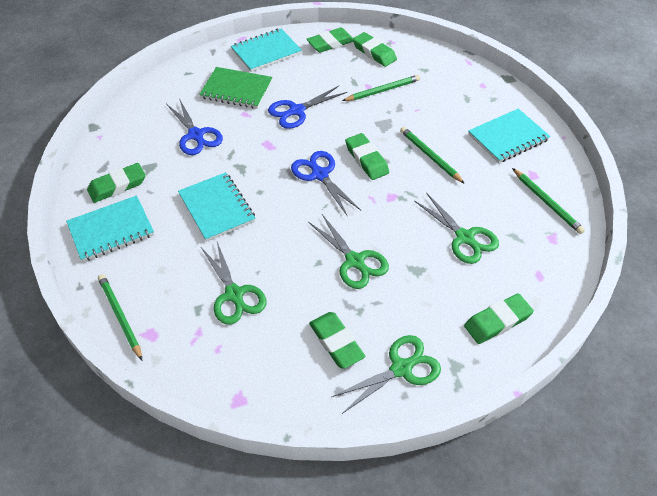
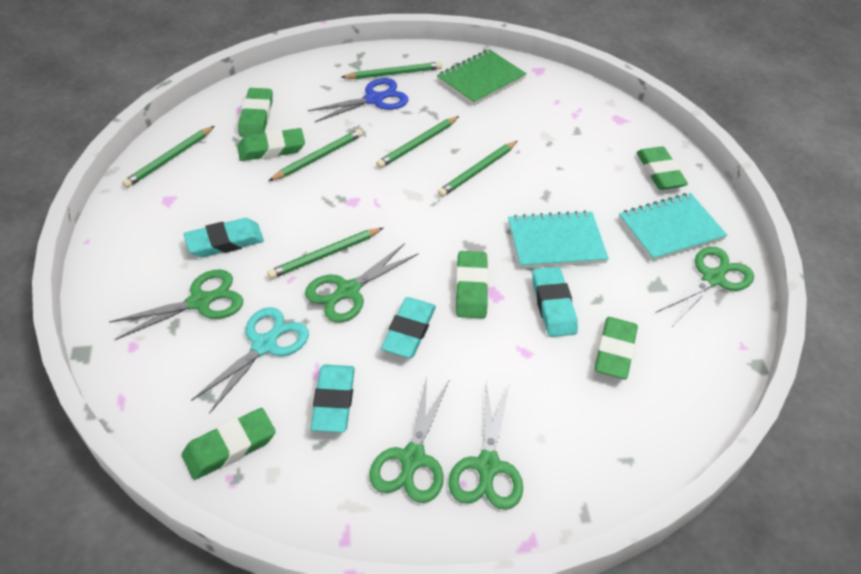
blue scissors: [166,98,223,155] [268,86,347,129] [291,151,361,217] = 3 -> [308,78,409,122] = 1
green pencil: [98,274,142,360] [342,75,420,101] [400,127,465,184] [512,168,585,234] = 4 -> [122,126,214,188] [267,228,383,279] [269,129,363,181] [341,62,442,79] [376,116,459,168] [437,141,517,197] = 6
green scissors: [201,242,267,325] [308,214,389,289] [331,335,441,414] [414,192,499,264] = 4 -> [109,269,243,340] [305,243,419,323] [369,376,449,503] [449,382,523,510] [656,247,754,326] = 5
turquoise eraser: none = 0 -> [184,218,264,257] [311,365,355,433] [381,297,436,358] [532,267,578,337] = 4
turquoise notebook: [66,195,154,262] [178,172,255,242] [231,29,302,72] [468,109,550,163] = 4 -> [508,210,609,269] [619,193,727,261] = 2
turquoise scissors: none = 0 -> [191,307,309,414] = 1

